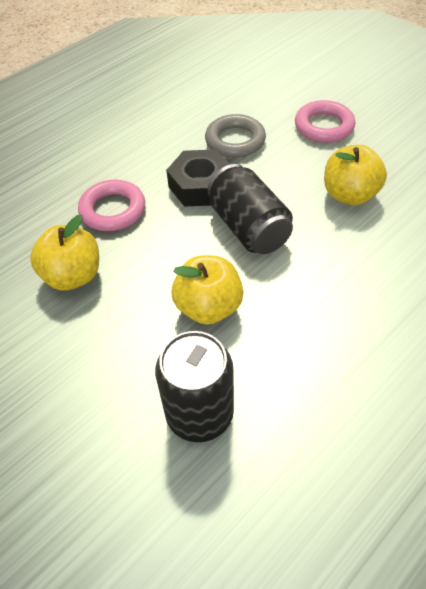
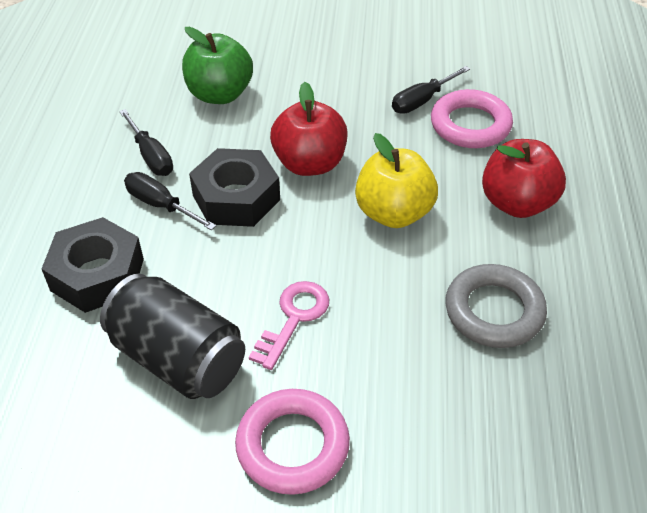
black can: [155,331,234,442] [208,164,293,254] = 2 -> [100,274,245,399] = 1
black nut: [166,149,230,207] = 1 -> [42,217,144,313] [189,148,280,227] = 2
black screwdriver: none = 0 -> [119,109,173,176] [124,172,216,230] [392,66,470,114] = 3
green apple: none = 0 -> [182,27,253,104] = 1
pink key: none = 0 -> [249,281,329,370] = 1
red apple: none = 0 -> [270,82,348,176] [482,139,566,218] = 2
yellow apple: [30,215,99,291] [171,255,243,324] [324,145,387,205] = 3 -> [355,133,438,228] = 1

